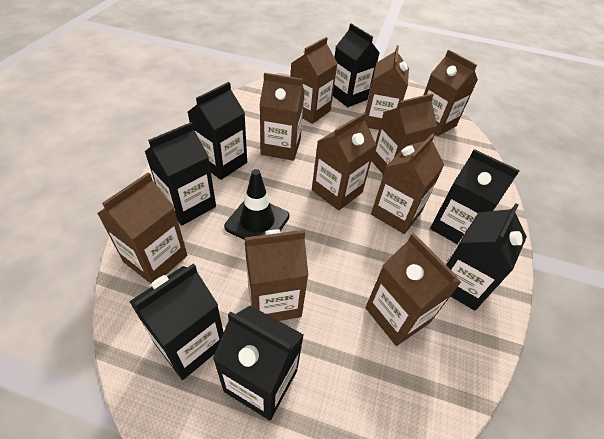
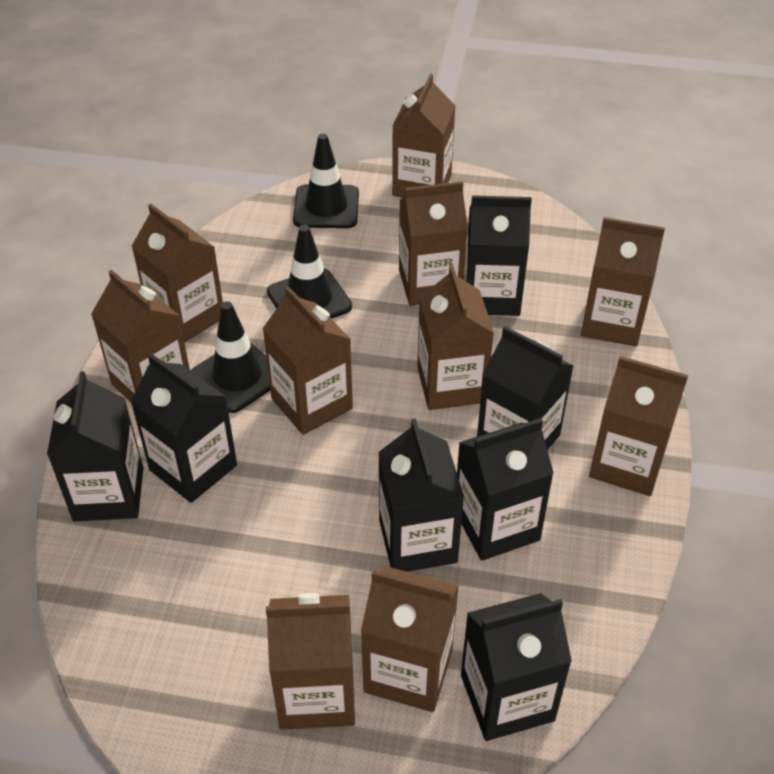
black traffic cone: [224,169,289,240] = 1 -> [190,301,270,413] [267,225,352,319] [293,134,359,228] = 3

